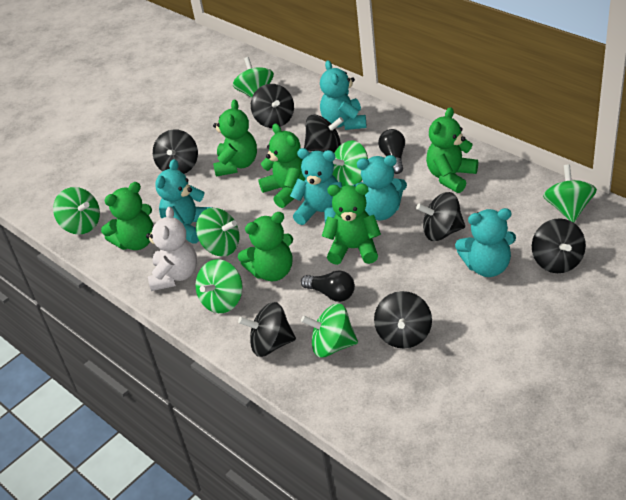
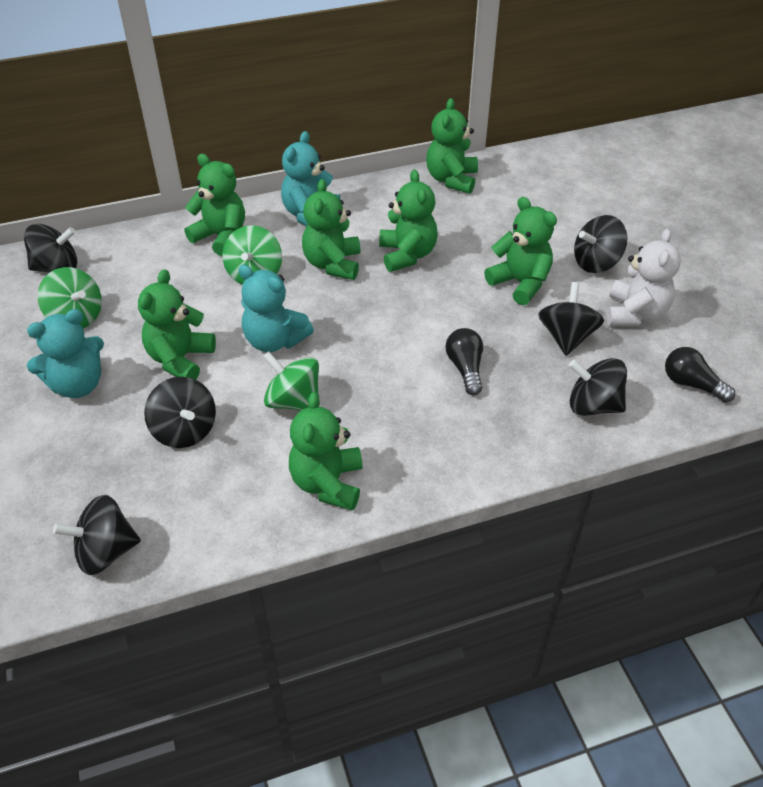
black spinning top: [153,129,198,174] [238,302,296,357] [251,84,294,128] [304,115,344,153] [374,291,432,349] [416,192,465,241] [532,218,586,273] = 7 -> [24,224,77,273] [53,495,141,575] [144,377,216,448] [538,282,604,356] [569,358,627,416] [574,215,627,273] = 6
green spinning top: [53,187,100,235] [195,259,243,313] [196,208,240,256] [233,57,274,98] [301,303,358,358] [332,140,368,187] [543,164,597,223] = 7 -> [38,267,102,329] [222,225,282,285] [263,351,319,411] = 3
green teddy bear: [101,182,153,250] [213,100,257,177] [238,212,293,281] [258,123,306,208] [322,184,381,265] [426,107,478,193] = 6 -> [138,269,216,380] [184,154,245,256] [289,392,363,510] [302,179,361,280] [379,169,438,272] [426,98,478,194] [484,197,557,305] = 7
turquoise teddy bear: [155,159,213,244] [290,148,342,225] [320,60,366,130] [352,155,407,220] [455,208,516,277] = 5 -> [27,309,104,398] [238,265,314,352] [281,131,340,226] = 3

